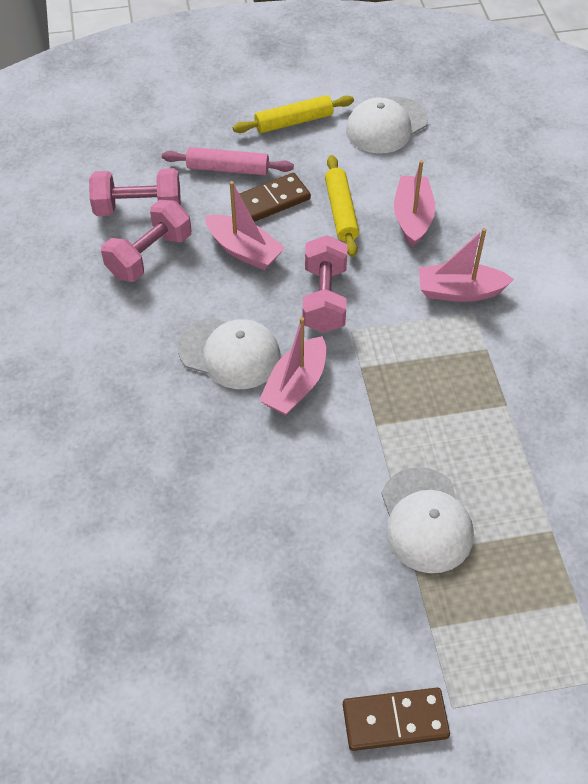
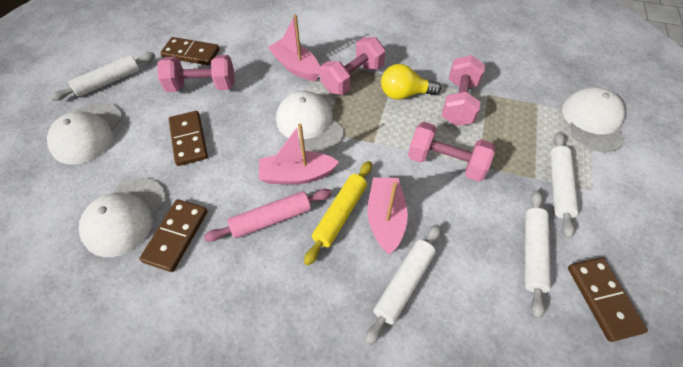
brown domino: [239,173,311,222] [343,687,450,751] = 2 -> [139,199,208,272] [160,37,220,66] [169,111,208,166] [568,257,648,342] = 4
pink boat: [205,181,285,270] [259,317,326,415] [394,160,435,247] [419,228,514,302] = 4 -> [259,123,339,184] [268,14,320,81] [367,178,408,255] = 3
pink dumbbell: [89,168,181,216] [101,200,191,282] [302,235,347,333] = 3 -> [157,55,234,92] [320,37,386,95] [408,121,495,182] [442,55,485,126] = 4
white cap: [178,318,281,389] [346,97,428,154] [381,467,474,573] = 3 -> [47,102,122,165] [79,178,166,257] [276,91,344,153] [562,87,625,152] = 4
white rolling pin: none = 0 -> [50,52,155,101] [365,224,441,346] [525,190,551,319] [550,132,579,238] = 4
yellow light bulb: none = 0 -> [381,64,441,100] = 1
yellow rolling pin: [233,95,354,133] [325,155,359,257] = 2 -> [304,161,372,266] = 1

